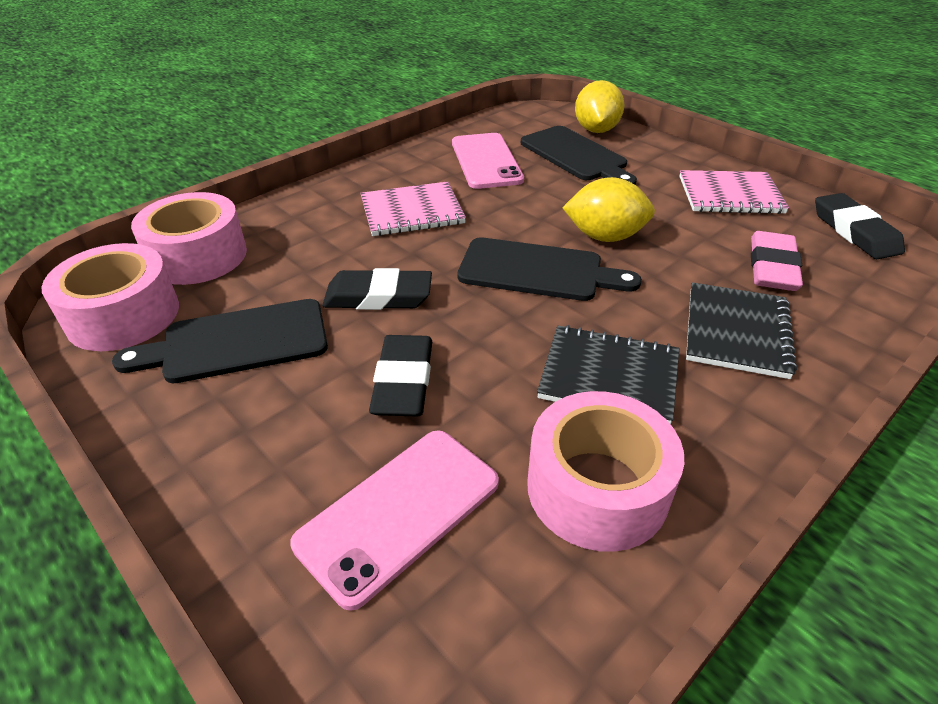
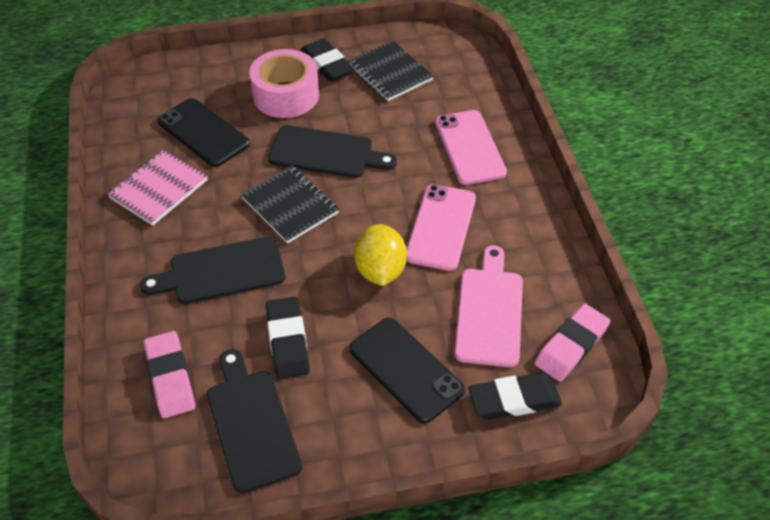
black phone: none = 0 -> [158,98,250,167] [349,318,465,423] = 2
pink cutting board: none = 0 -> [454,245,523,367] = 1
pink eraser: [751,231,803,291] = 1 -> [144,331,195,418] [534,304,610,382] = 2
pink notebook: [360,181,466,236] [679,170,789,214] = 2 -> [107,150,208,226] = 1
pink tape: [41,243,179,351] [131,192,247,285] [527,391,684,552] = 3 -> [249,49,319,118] = 1
yellow lemon: [562,177,655,242] [575,80,624,133] = 2 -> [354,224,407,286] = 1

